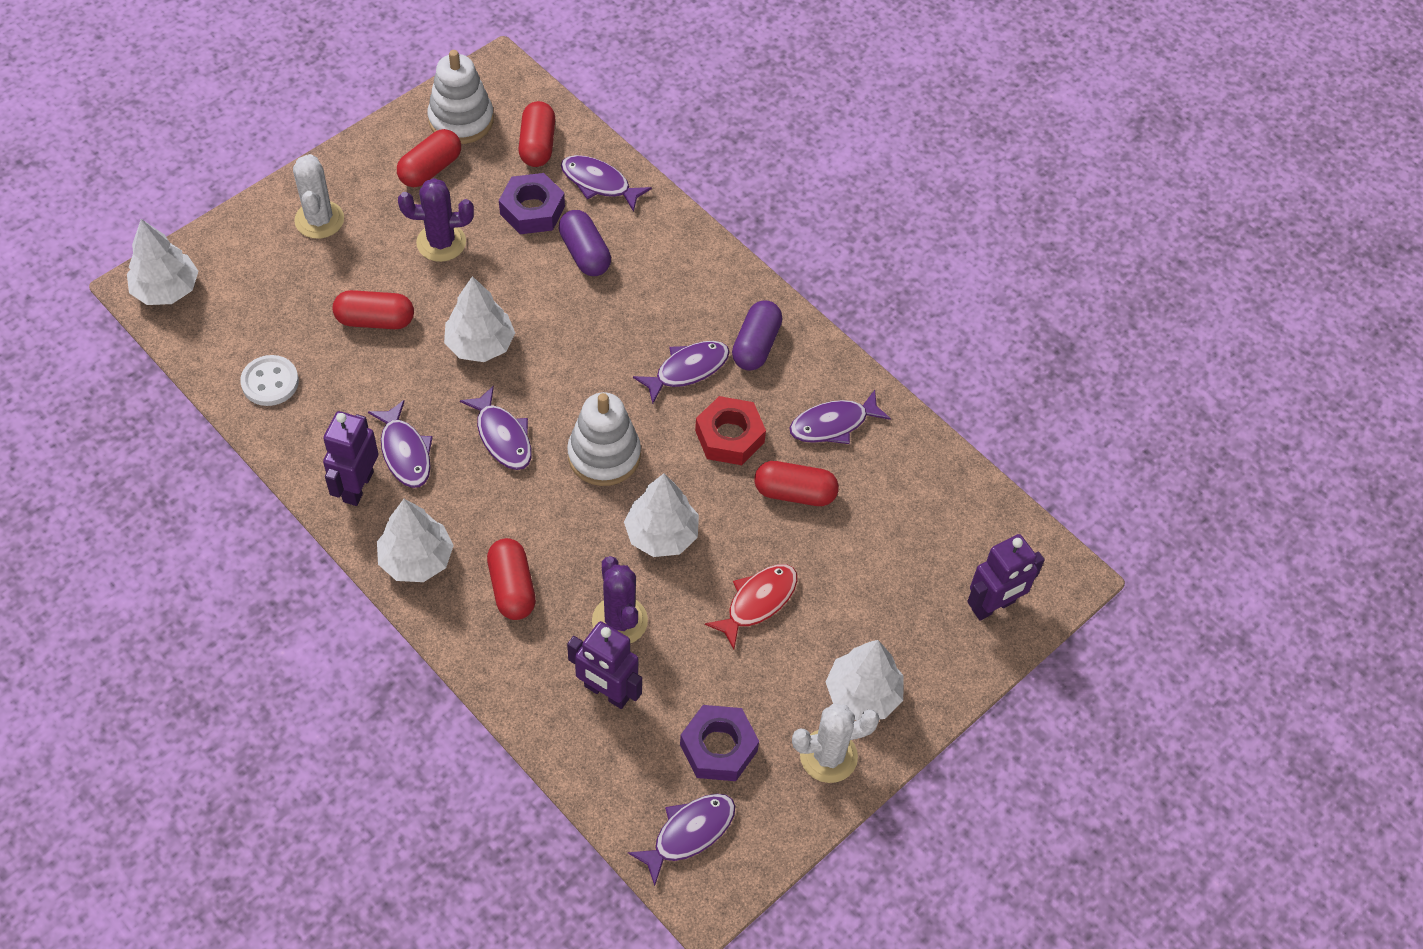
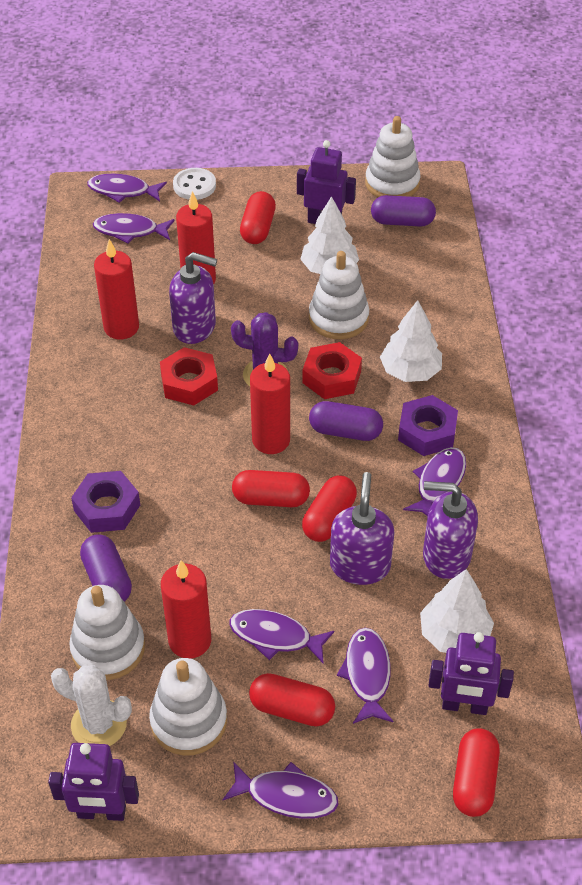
purple cactus: [398,178,474,262] [592,556,648,643] = 2 -> [231,312,298,386] = 1
purple capsule: [559,210,611,276] [732,300,782,370] = 2 -> [80,534,132,602] [309,401,383,441] [371,195,436,227] = 3
purple soap dispenser: none = 0 -> [169,252,217,344] [330,472,394,585] [423,481,478,579] = 3
red candle: none = 0 -> [94,239,139,339] [161,560,211,658] [176,191,216,284] [250,353,290,454] = 4
red fish: [705,564,798,649] = 1 -> none = 0
red nut: [695,396,766,465] = 1 -> [160,347,218,405] [302,342,362,399] = 2
white cactus: [293,154,344,239] [792,703,880,783] = 2 -> [51,665,132,746] = 1
white stacking toy: [427,50,494,144] [567,392,641,486] = 2 -> [69,585,145,680] [149,658,227,756] [309,251,369,339] [365,116,421,197] = 4
white tree: [127,219,198,305] [377,499,454,582] [444,276,515,362] [624,474,699,557] [826,640,904,721] = 5 -> [300,196,359,274] [380,300,442,382] [420,569,494,653] = 3

